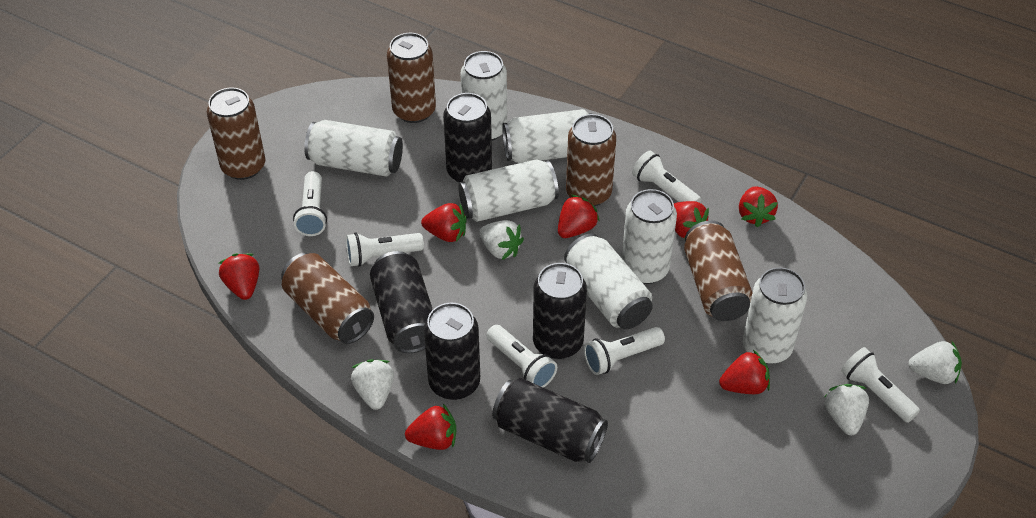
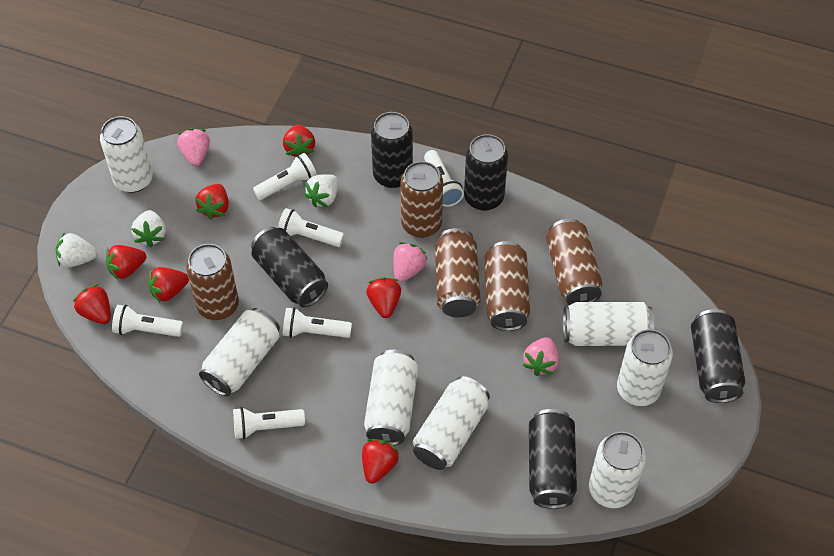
pink strawberry: none = 0 -> [177,128,210,166] [393,242,428,282] [523,337,559,376] = 3
white strawberry: [351,359,394,410] [479,220,524,260] [824,384,869,435] [908,341,962,384] = 4 -> [56,232,97,267] [131,210,166,247] [304,174,338,207] = 3

